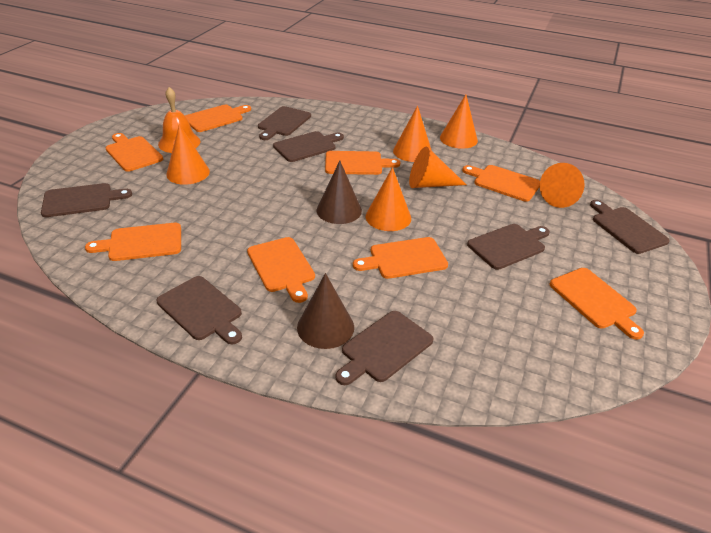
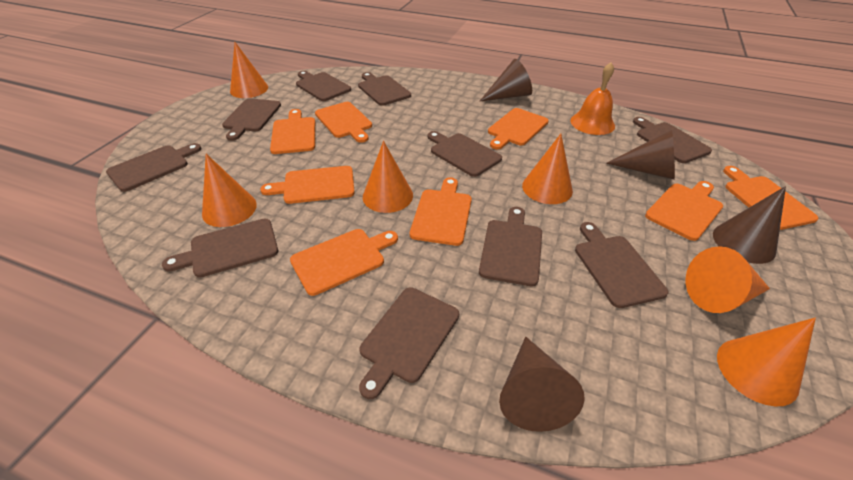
brown cone: [297,273,354,349] [317,161,362,224] = 2 -> [480,59,532,101] [499,337,585,432] [606,130,675,179] [713,186,786,264] = 4
brown cutting board: [41,183,132,217] [156,276,242,344] [258,106,311,140] [273,131,344,162] [335,311,433,385] [467,224,550,270] [590,200,670,254] = 7 -> [106,143,202,192] [162,219,278,278] [222,98,281,141] [296,71,351,101] [358,72,411,106] [359,287,459,399] [428,131,502,177] [479,207,542,286] [575,222,669,308] [633,117,712,163] = 10

